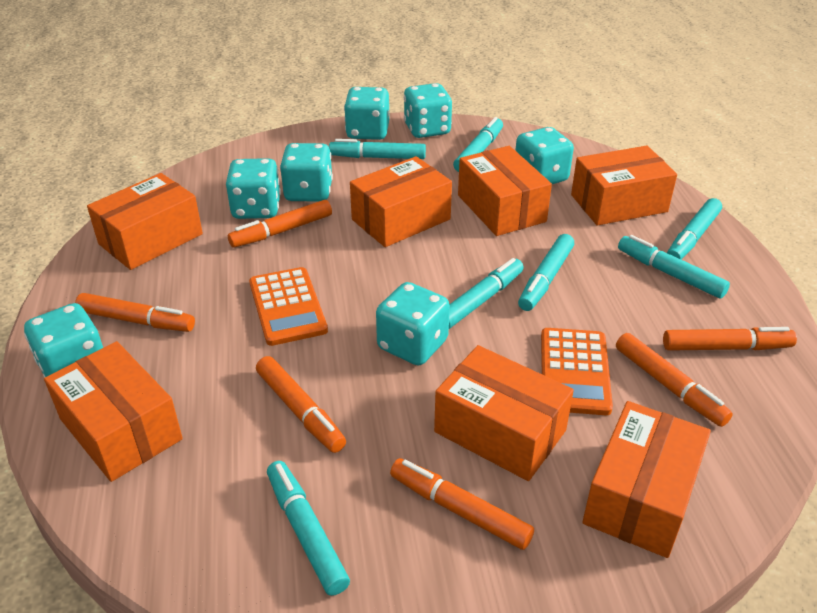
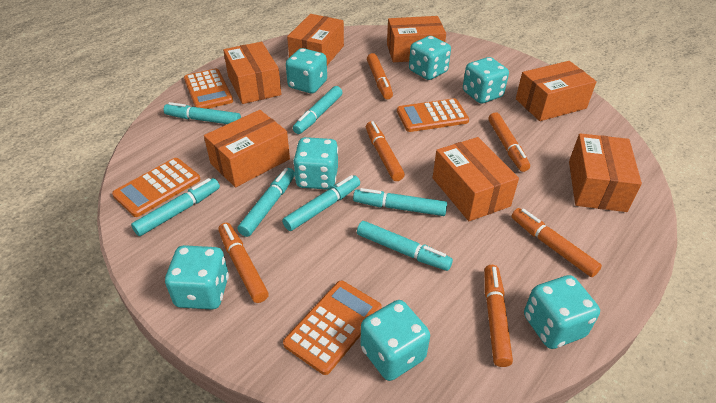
orange calculator: [249,267,328,346] [541,328,613,415] = 2 -> [112,158,201,217] [184,69,233,109] [283,281,382,375] [397,98,469,132] = 4

